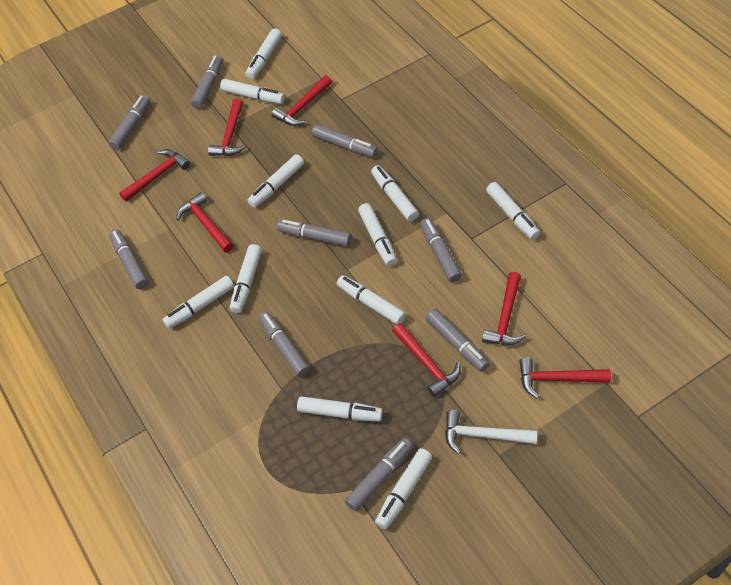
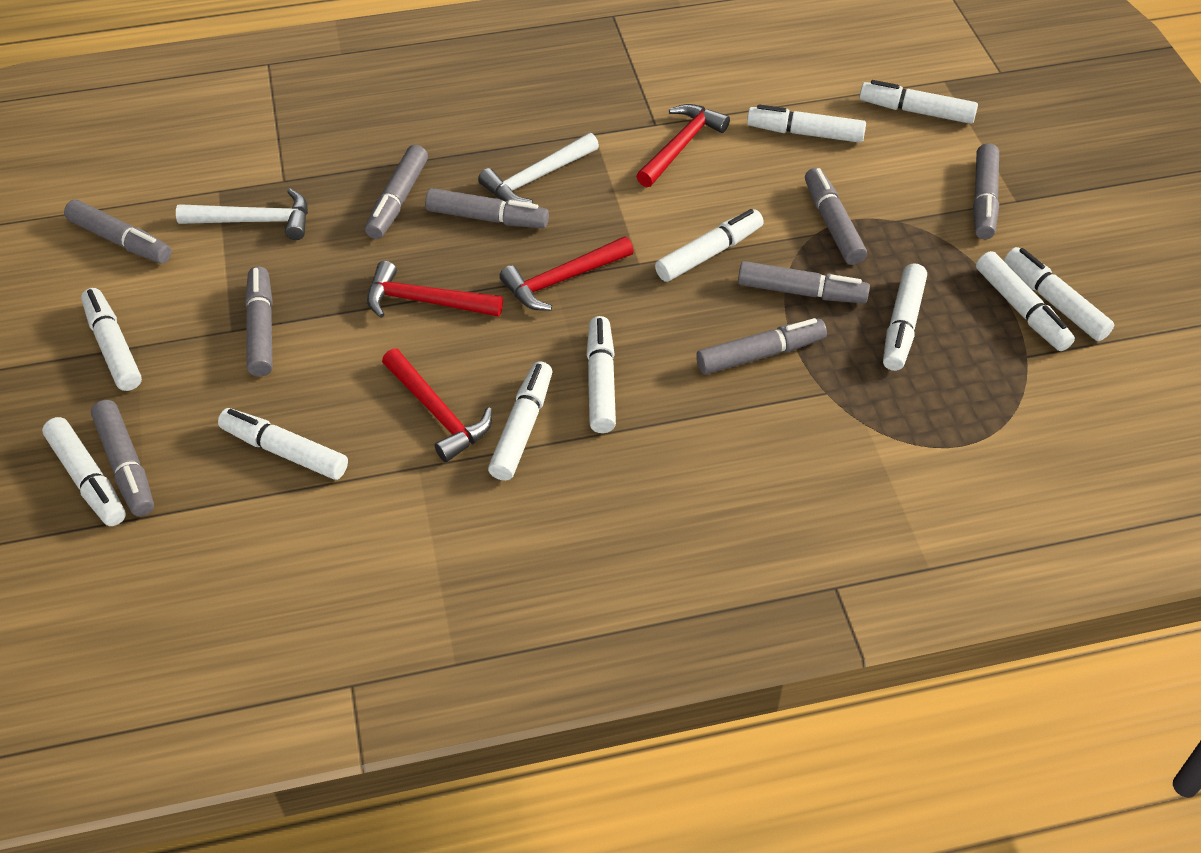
red hammer: [119,149,190,202] [176,192,233,253] [208,98,246,156] [271,75,332,126] [392,323,461,397] [482,272,526,345] [519,357,611,398] = 7 -> [367,261,503,318] [382,349,492,462] [499,236,634,311] [636,104,730,187] = 4
white hammer: [445,410,537,454] = 1 -> [176,189,308,240] [478,133,599,204] = 2

